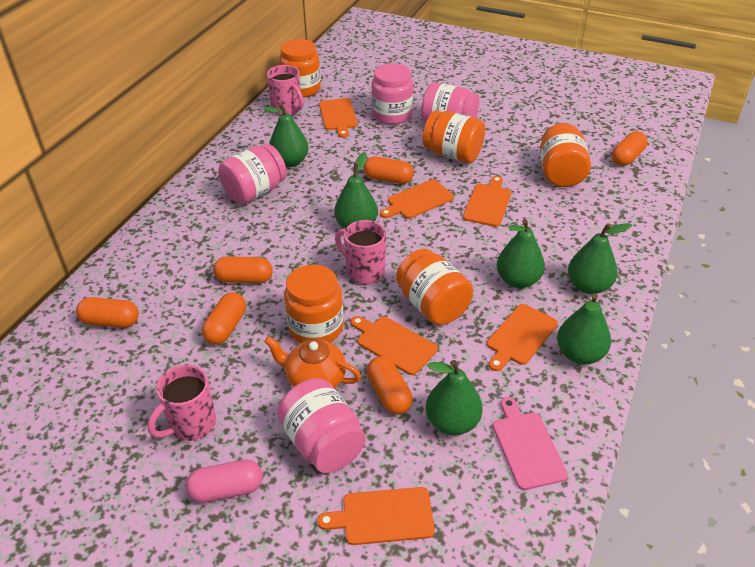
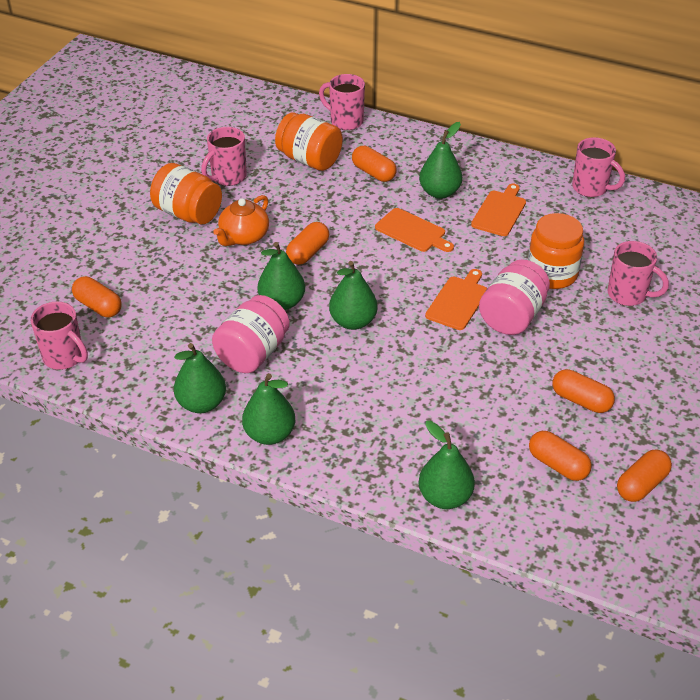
orange cutting board: [317,487,435,545] [319,98,357,138] [351,316,438,375] [380,179,454,219] [463,176,512,227] [487,304,558,371] = 6 -> [375,208,454,252] [425,269,487,330] [471,184,526,236] = 3
orange jar: [279,39,321,97] [284,264,344,343] [396,249,473,325] [423,111,485,163] [540,123,591,187] = 5 -> [150,163,222,224] [275,112,343,171] [528,213,584,289] = 3
pink capsule: [186,460,262,503] = 1 -> none = 0
pink cutting board: [493,397,568,490] = 1 -> none = 0
pink jar: [218,144,287,204] [277,378,366,473] [371,63,413,124] [421,82,480,124] = 4 -> [212,295,290,373] [479,259,550,335] = 2
pink mug: [147,365,216,441] [267,65,304,115] [335,220,386,284] = 3 -> [31,302,88,370] [201,127,247,186] [319,74,365,130] [572,137,625,197] [608,241,669,306] = 5

